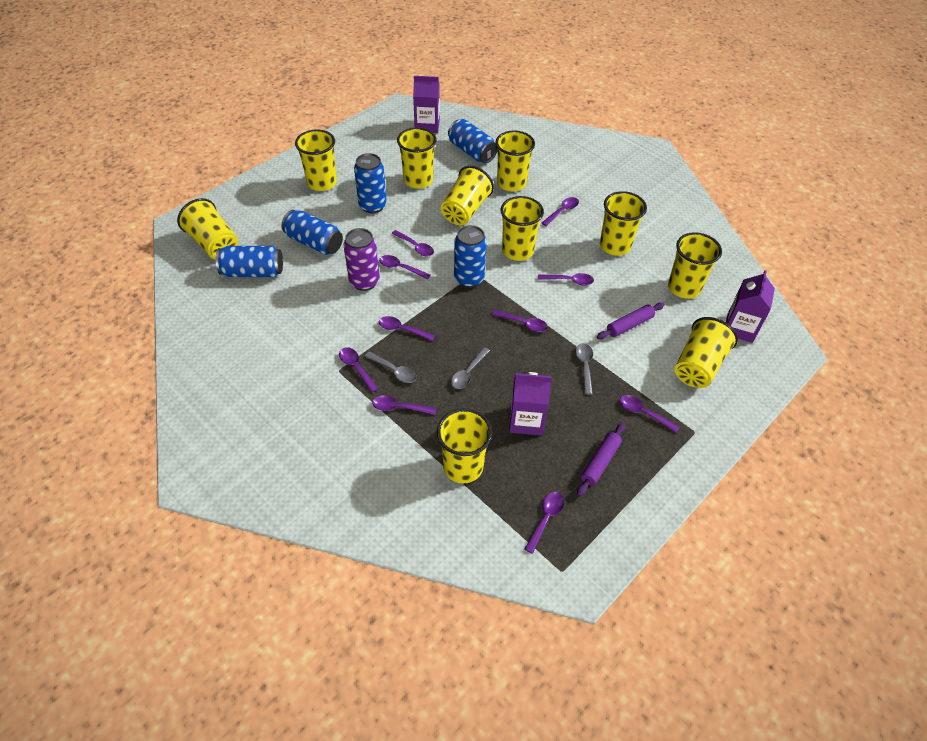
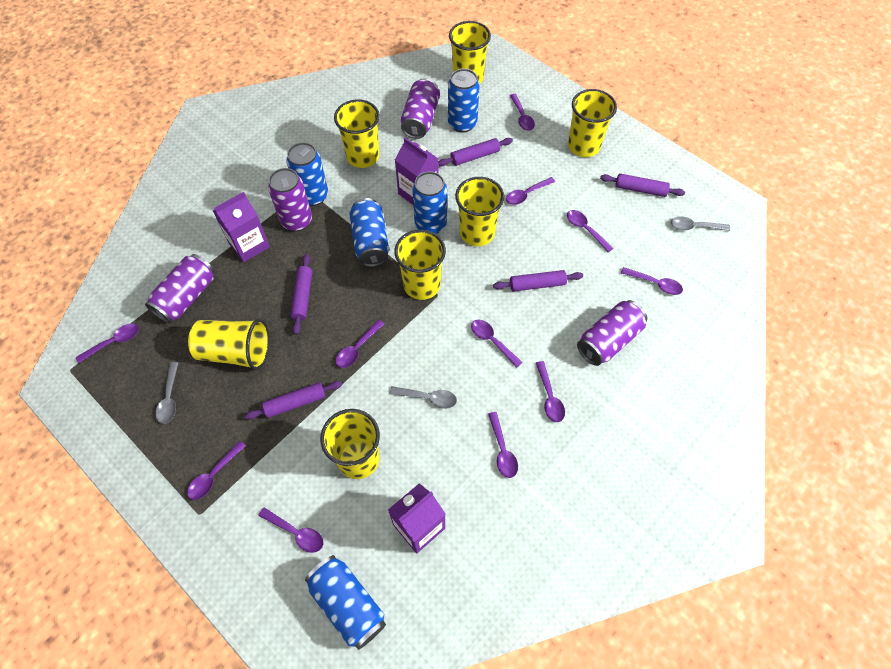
purple can: [344,228,380,291] = 1 -> [145,254,215,324] [268,168,312,231] [401,78,440,139] [577,300,647,366] = 4
purple rolling pin: [577,423,625,497] [597,303,664,339] = 2 -> [244,381,342,420] [290,254,312,335] [438,138,513,166] [493,270,583,292] [600,173,685,197] = 5
purple spoon: [339,347,378,393] [372,395,436,415] [379,255,430,279] [379,316,435,341] [391,230,434,256] [491,310,548,332] [525,492,565,554] [538,273,594,285] [542,197,579,226] [620,395,680,433] = 10 -> [76,323,139,363] [187,441,246,500] [258,508,323,553] [336,320,384,368] [471,320,523,368] [488,412,518,478] [506,177,555,205] [510,94,535,131] [536,361,565,422] [567,210,613,252] [621,267,683,295] = 11
yellow cup: [177,198,238,259] [295,130,337,191] [397,127,437,188] [437,408,492,483] [441,166,494,225] [496,130,535,191] [501,196,544,261] [600,191,647,255] [668,232,722,299] [675,317,738,388] = 10 -> [188,319,270,370] [320,409,380,479] [334,99,380,168] [394,230,446,300] [449,21,491,84] [455,177,504,246] [568,89,617,157] = 7

